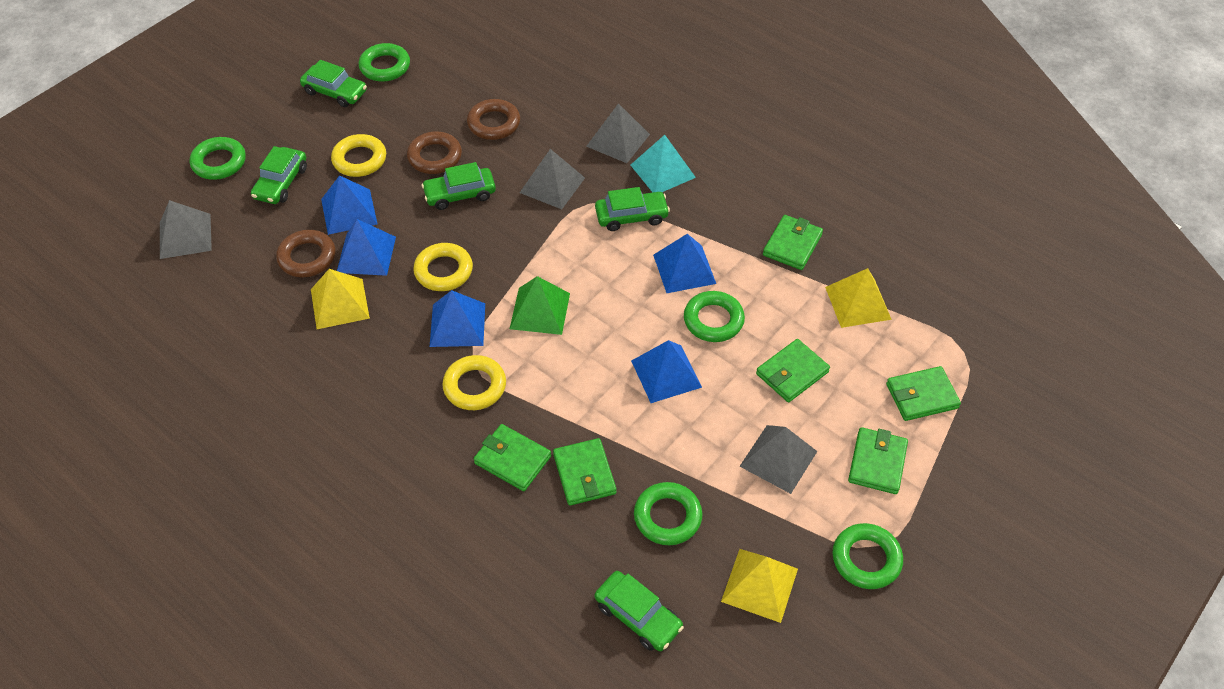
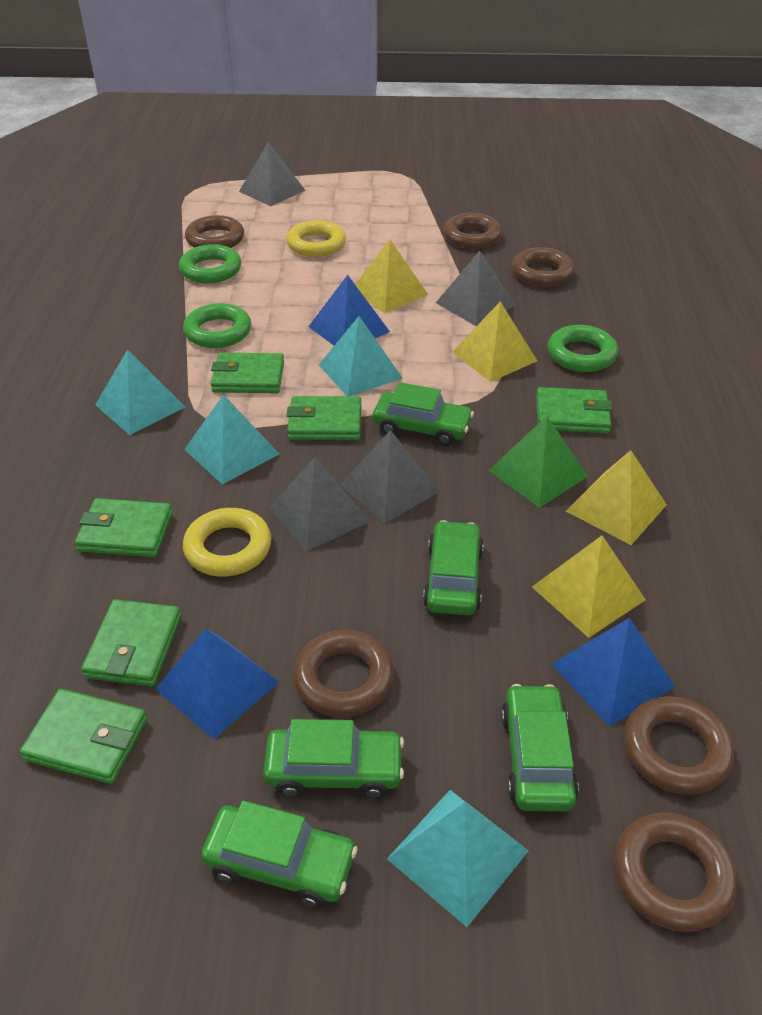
blue pyramid: [321,175,377,235] [337,219,396,276] [430,290,485,347] [631,340,702,403] [653,234,716,293] = 5 -> [156,628,279,739] [308,275,390,346] [552,618,675,727] = 3
brown ring: [276,230,335,277] [407,131,462,174] [467,99,520,140] = 3 -> [185,215,244,248] [293,630,394,717] [443,213,502,249] [512,247,575,287] [615,813,737,932] [624,696,734,795] = 6
green ring: [190,137,246,180] [359,43,410,82] [634,482,702,545] [684,291,745,342] [832,523,903,589] = 5 -> [179,244,241,284] [183,303,251,348] [548,325,618,372] = 3
turquoise pyramid: [631,135,696,192] = 1 -> [95,349,185,435] [184,394,279,485] [319,316,402,396] [387,790,529,927] = 4
yellow pyramid: [311,269,370,329] [721,549,798,623] [825,268,892,328] = 3 -> [355,239,428,313] [452,302,537,382] [532,536,646,638] [566,450,667,545] = 4
yellow ring: [331,134,386,177] [413,243,473,291] [442,355,506,410] = 3 -> [183,508,271,577] [286,220,346,257] = 2

